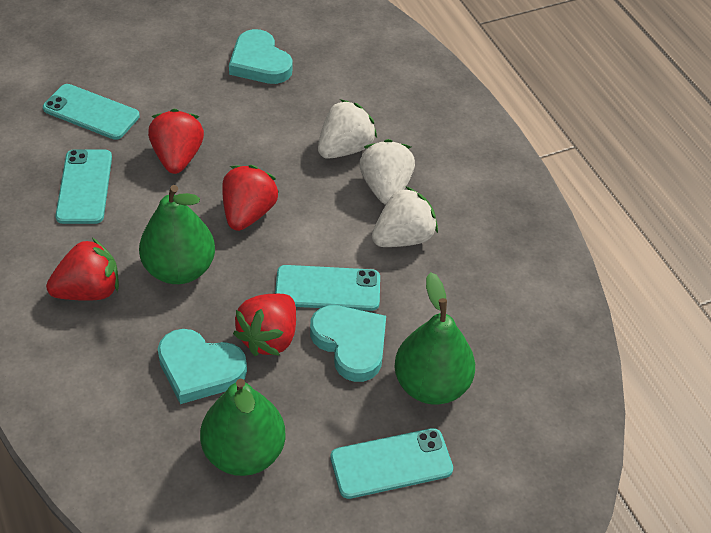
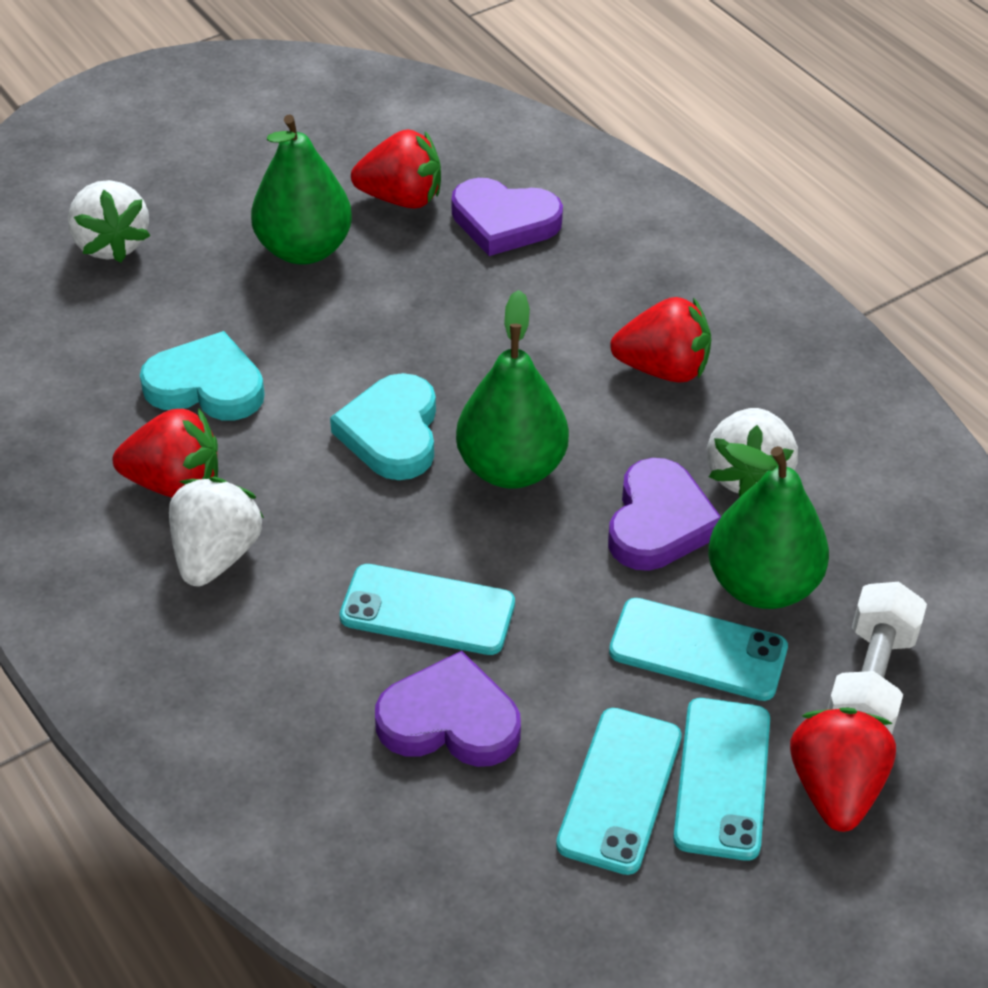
purple heart: none = 0 -> [375,651,521,767] [452,178,563,256] [608,458,721,571] = 3
turquoise heart: [158,329,247,404] [229,29,293,84] [310,305,386,382] = 3 -> [140,331,265,421] [330,373,436,480] = 2
white dumbbell: none = 0 -> [827,582,927,734] = 1

